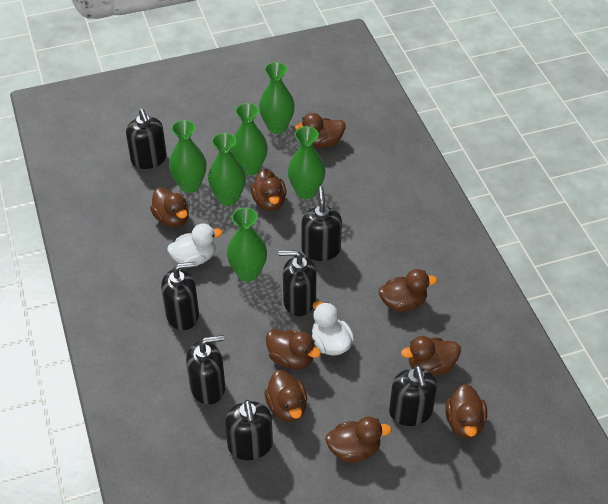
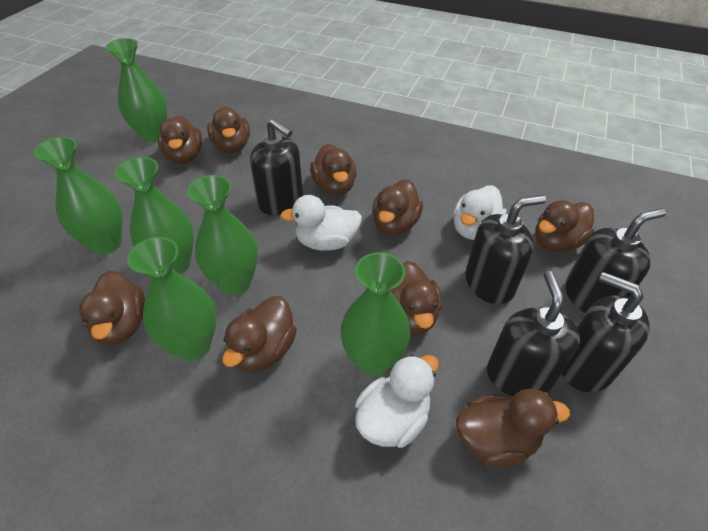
black soap dispenser: [126,109,167,169] [161,262,199,330] [186,335,225,405] [225,400,273,460] [279,250,316,316] [302,186,342,261] [389,365,437,426] = 7 -> [250,118,303,215] [465,195,546,304] [487,271,580,396] [562,272,650,392] [565,208,666,313] = 5
white duck: [167,224,223,266] [312,301,354,356] = 2 -> [280,195,362,251] [355,355,439,448] [454,186,506,240] = 3

